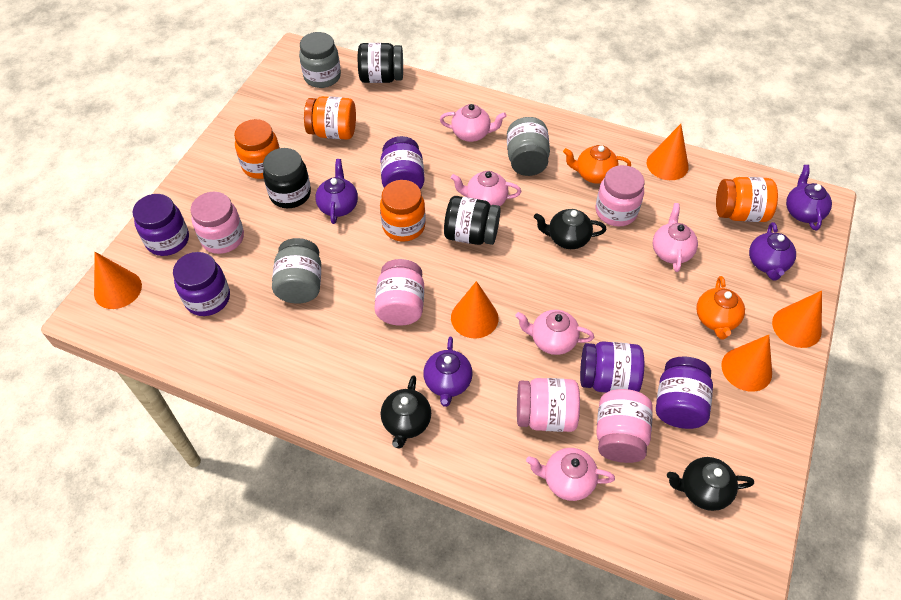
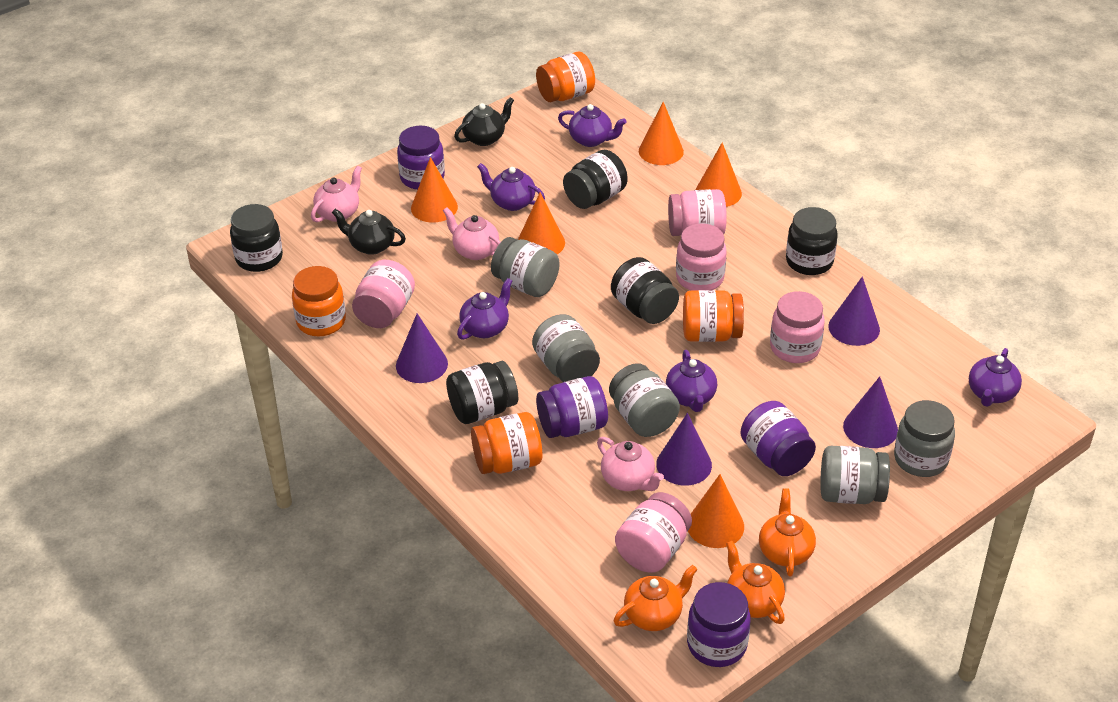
black jar: [263,148,311,208] [358,43,403,83] [444,196,501,245] = 3 -> [230,204,283,272] [446,361,518,424] [563,150,627,209] [611,257,679,324] [786,207,838,275] = 5
black teapot: [381,375,431,449] [534,209,606,249] [667,457,754,511] = 3 -> [332,209,406,255] [454,97,514,146] = 2
grey jar: [272,238,321,304] [299,32,341,88] [507,117,550,176] = 3 -> [491,237,560,297] [532,314,600,382] [609,363,680,437] [820,446,890,504] [894,400,955,477] = 5
orange teapot: [563,145,631,184] [696,276,745,340] = 2 -> [614,565,698,631] [726,541,785,624] [759,488,816,577] = 3
pink teapot: [440,104,507,142] [451,171,521,206] [515,310,594,355] [526,448,615,501] [653,203,698,272] = 5 -> [311,166,362,222] [443,207,501,260] [597,437,664,491] = 3
purple cone: none = 0 -> [396,314,448,383] [656,413,712,486] [828,276,880,346] [843,376,898,448] = 4
purple jar: [132,194,189,256] [173,252,230,316] [380,136,425,189] [580,341,644,393] [656,356,713,429] = 5 -> [397,126,445,190] [536,376,608,438] [687,582,751,667] [740,401,816,476] = 4
purple teapot: [315,159,358,224] [423,337,473,407] [749,222,796,281] [786,165,832,230] = 4 -> [457,278,512,340] [477,163,545,211] [558,104,627,147] [666,350,717,412] [969,348,1022,407] = 5

